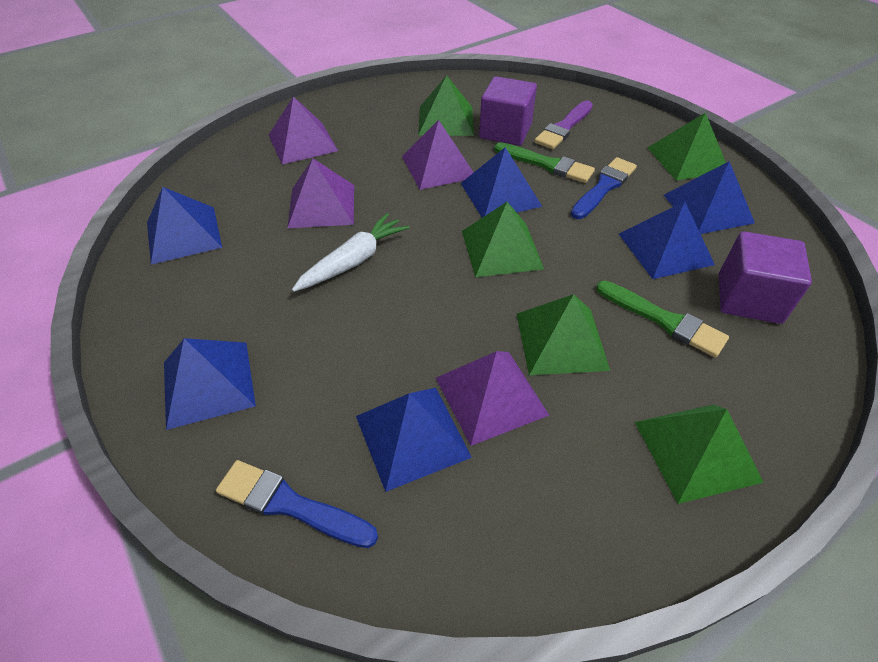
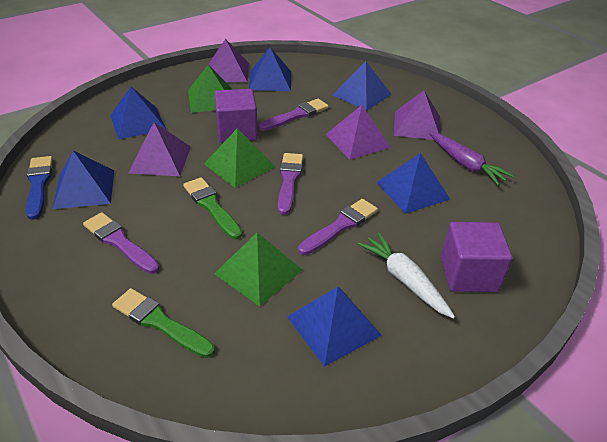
blue brush: [216,460,378,548] [571,157,637,219] = 2 -> [26,156,53,220] = 1
green pyramid: [418,75,474,136] [462,202,544,277] [517,294,610,375] [635,405,764,504] [647,112,726,181] = 5 -> [188,65,231,113] [204,128,275,188] [214,233,302,306] = 3
purple brush: [534,101,593,149] = 1 -> [83,212,160,274] [259,99,329,131] [278,153,303,215] [298,199,378,255] = 4
purple carrot: none = 0 -> [429,132,514,185] = 1

